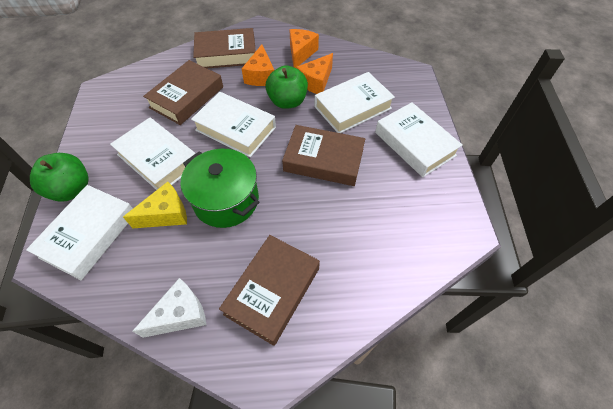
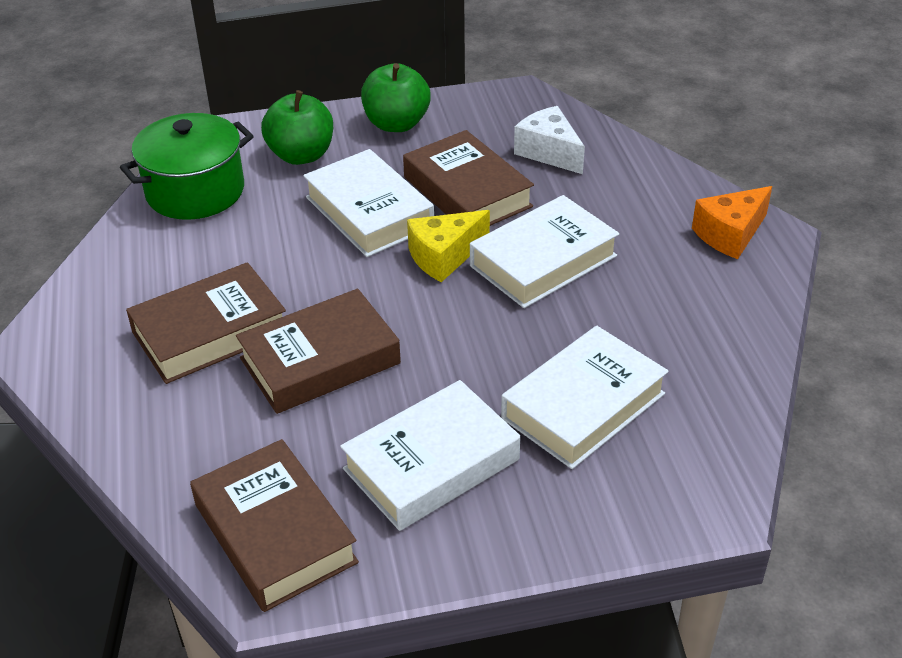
orange cheese: [241,45,274,86] [289,29,319,68] [296,53,333,94] = 3 -> [692,186,772,259] = 1
white book: [26,185,133,280] [110,118,196,190] [191,92,276,157] [314,72,395,133] [375,102,462,177] = 5 -> [303,149,434,257] [340,380,520,531] [470,195,619,308] [501,326,669,469] = 4

